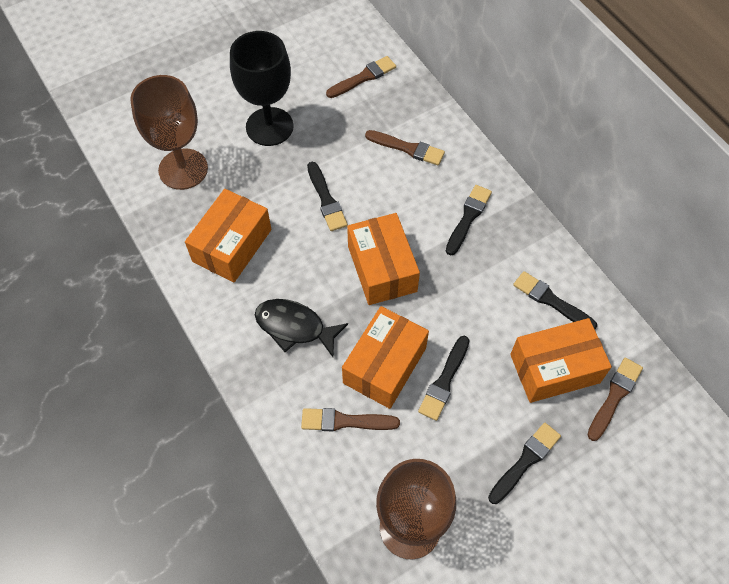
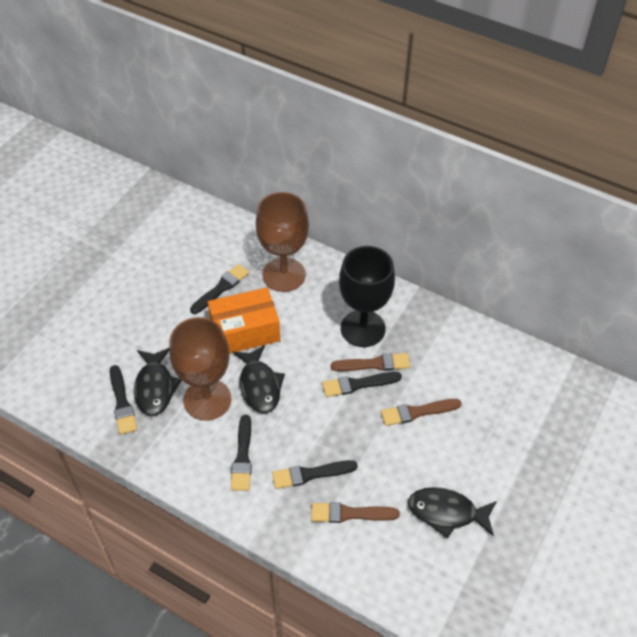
black fish: [255,299,348,357] = 1 -> [134,348,182,416] [233,345,285,413] [408,487,497,539] = 3
brown brush: [301,408,400,431] [326,56,396,98] [365,130,445,166] [588,358,643,441] = 4 -> [311,502,400,523] [331,353,410,371] [381,399,462,426] = 3
orange box: [185,189,271,282] [342,306,429,409] [347,213,420,305] [510,318,612,403] = 4 -> [208,287,280,354] = 1

